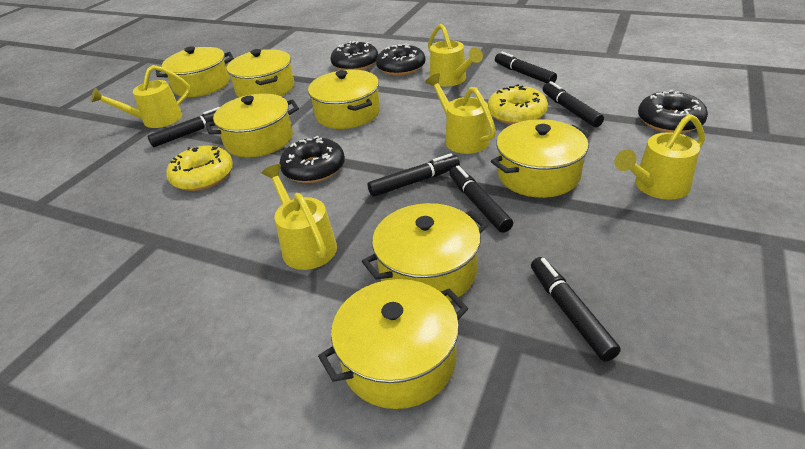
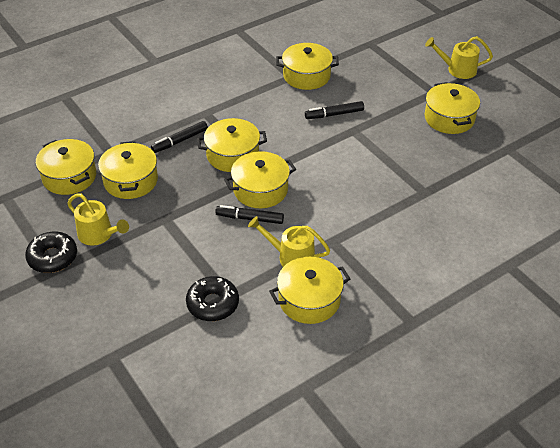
black donut: [279,136,345,183] [330,41,378,70] [376,43,425,76] [638,90,708,133] = 4 -> [25,231,77,273] [186,276,239,321] = 2
black marker: [147,107,220,147] [368,153,460,197] [449,165,513,233] [495,51,557,83] [531,257,621,361] [543,81,604,127] = 6 -> [151,121,208,153] [215,205,284,224] [305,101,364,119] = 3
yellow donut: [166,146,233,191] [488,84,548,125] = 2 -> none = 0
yellow watering can: [91,65,191,128] [262,164,337,270] [425,73,496,154] [428,24,483,87] [614,114,705,200] = 5 -> [67,194,129,246] [248,216,330,267] [425,36,493,79] = 3

